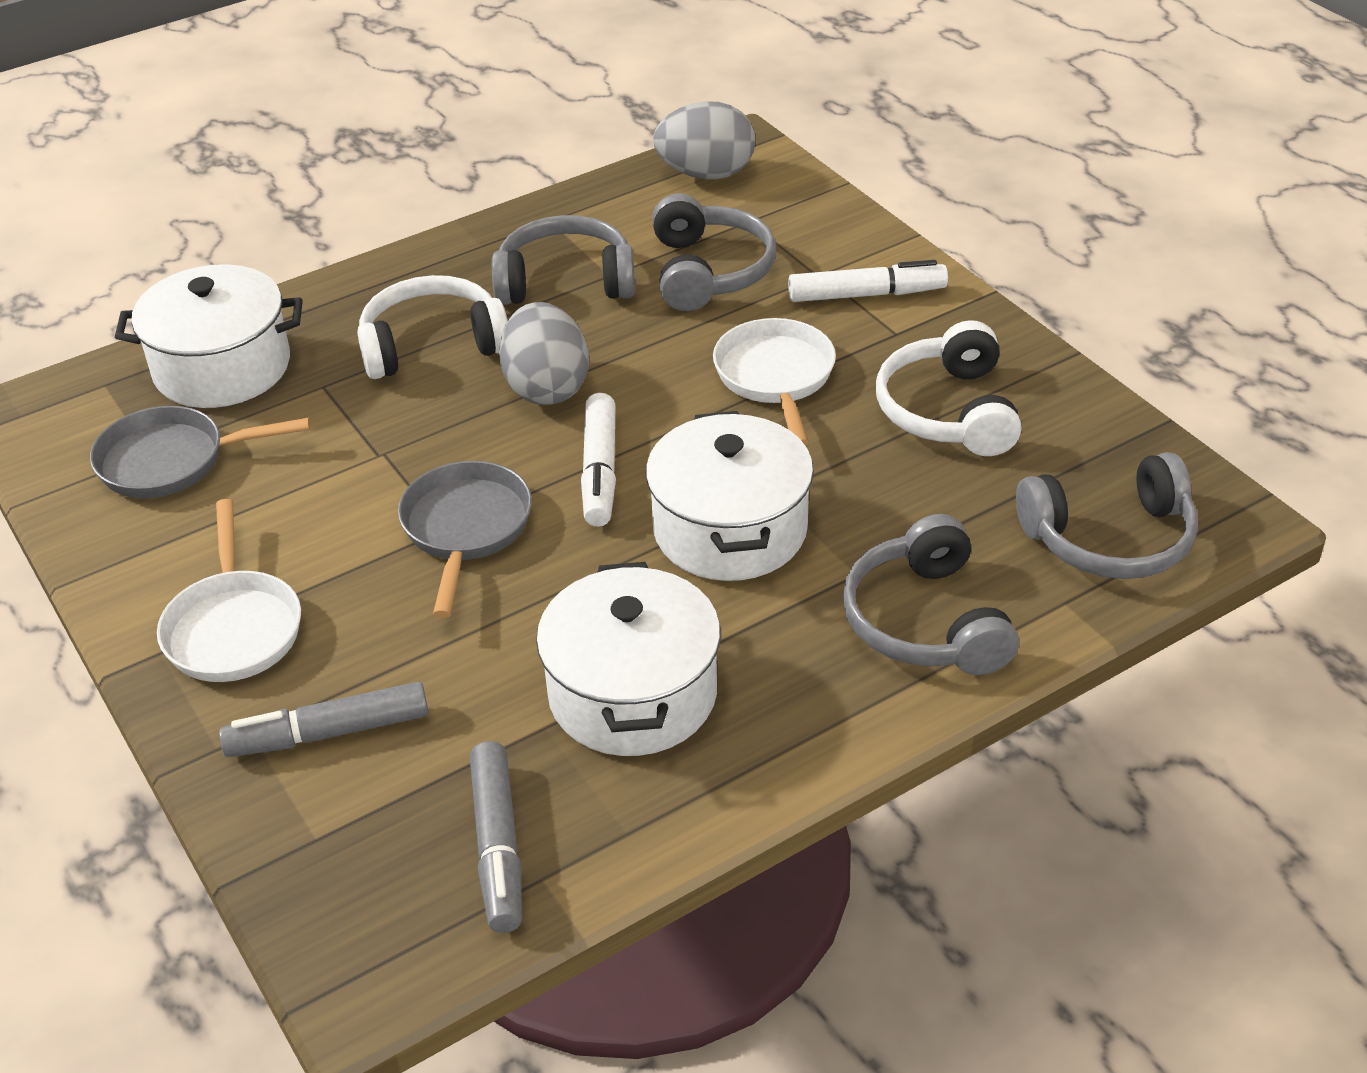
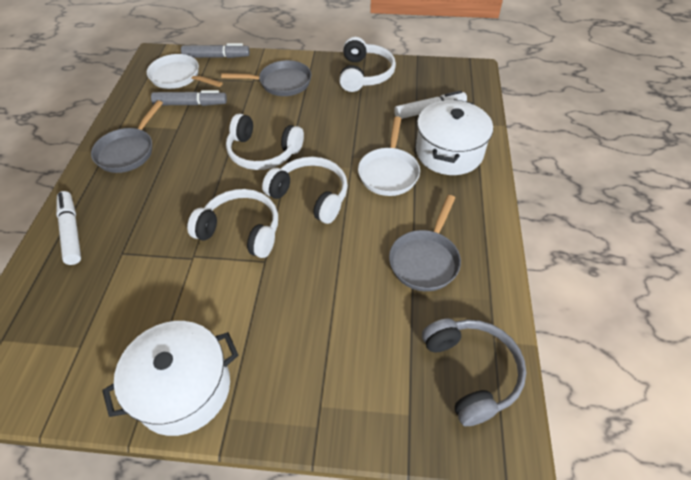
grey egg: [499,302,589,405] [653,101,755,179] = 2 -> none = 0
grey headphones: [492,215,635,305] [652,193,776,311] [843,514,1019,675] [1016,452,1198,579] = 4 -> [422,318,526,426] = 1
grey pan: [90,406,310,498] [398,461,532,618] = 2 -> [91,100,163,173] [221,60,312,96] [389,195,461,291] = 3
white headphones: [357,275,508,379] [876,320,1022,456] = 2 -> [187,189,278,258] [226,114,304,170] [262,157,348,224] [339,37,396,92] = 4
white pot: [115,264,303,408] [536,562,721,756] [646,411,814,581] = 3 -> [102,321,238,436] [416,99,493,175] = 2

